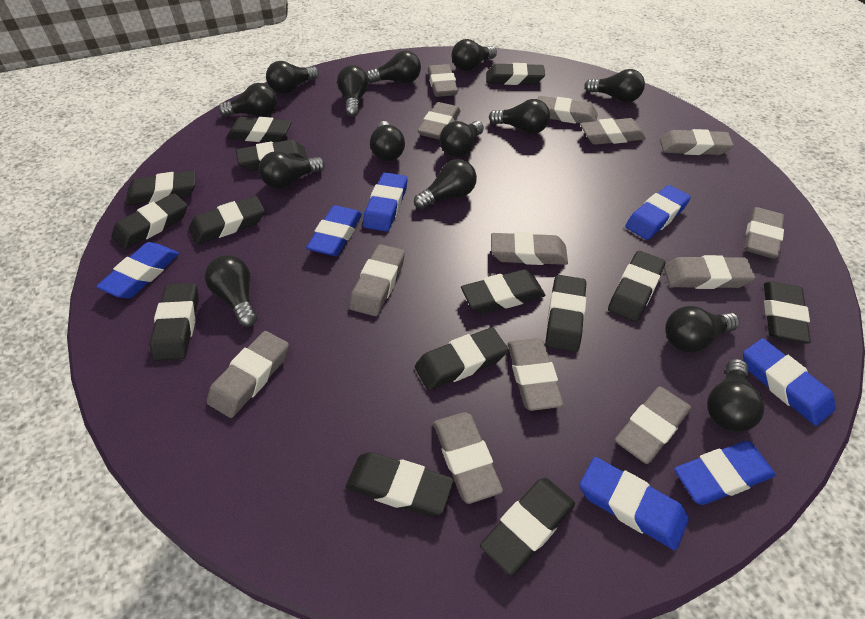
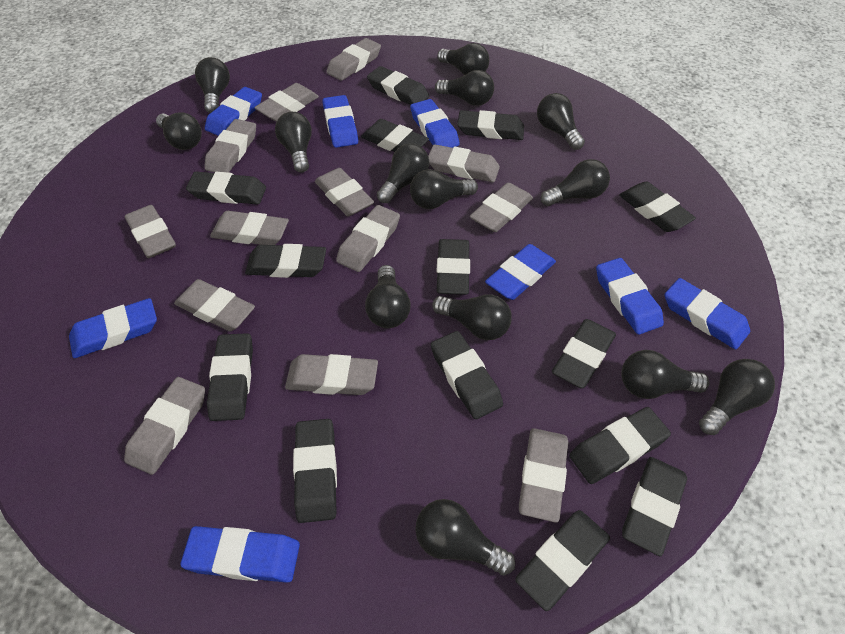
blue eraser: [96,242,179,298] [306,205,362,256] [363,172,408,232] [579,457,689,550] [625,185,691,240] [674,441,776,505] [743,338,836,426] = 7 -> [69,298,157,358] [180,526,300,583] [205,87,262,136] [323,95,358,148] [410,99,460,148] [485,244,556,300] [596,258,664,335] [664,278,750,350] = 8

